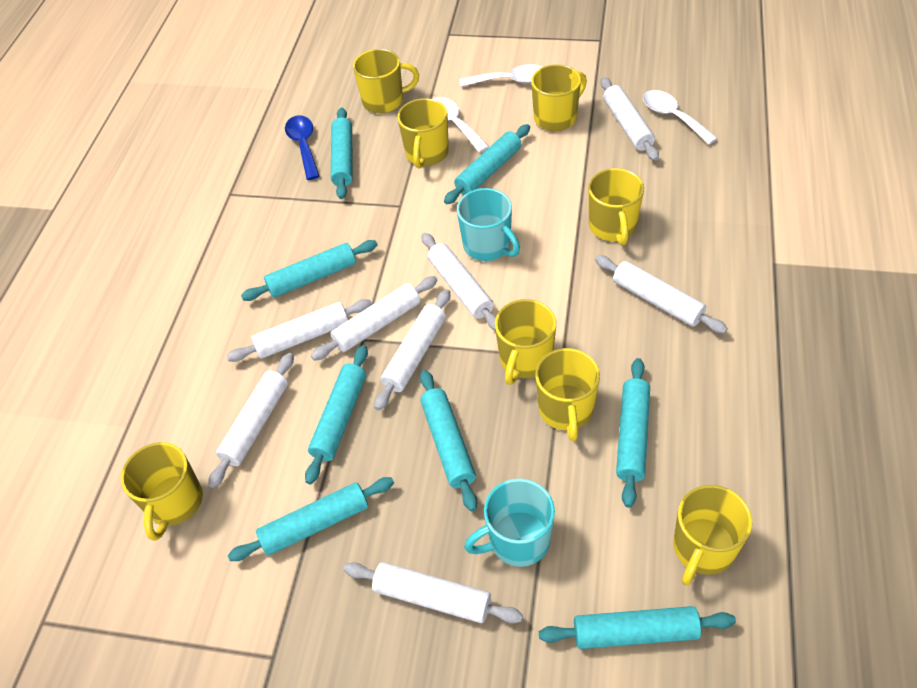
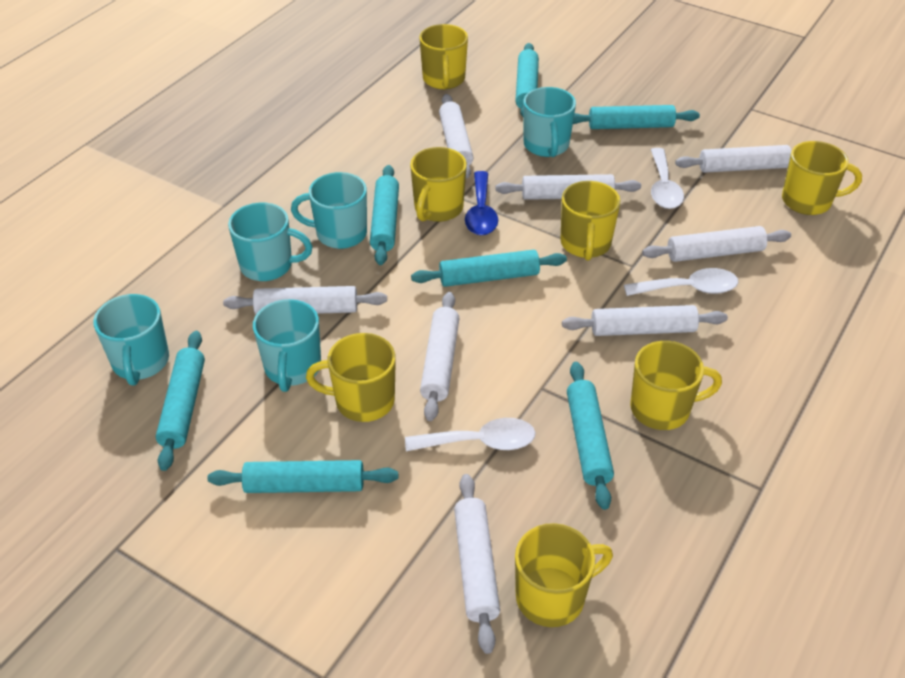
turquoise mug: [457,188,520,261] [464,478,555,567] = 2 -> [93,294,169,386] [228,203,313,281] [253,299,321,392] [291,172,367,249] [523,87,576,157] = 5
turquoise rolling pin: [228,477,394,561] [241,240,378,301] [305,345,368,484] [331,108,353,199] [420,370,477,511] [444,124,530,204] [539,606,736,649] [616,358,650,508] = 8 -> [156,331,205,471] [207,460,398,493] [370,165,399,265] [411,250,567,287] [515,43,539,117] [567,362,614,510] [573,105,700,129] = 7
yellow mug: [121,442,203,541] [353,49,419,113] [397,98,449,169] [495,299,556,385] [531,64,587,131] [535,348,600,441] [588,168,644,245] [673,485,752,585] = 8 -> [306,333,396,422] [410,147,467,222] [419,24,468,89] [515,523,613,627] [561,181,620,261] [630,341,722,430] [782,141,862,215] = 7

